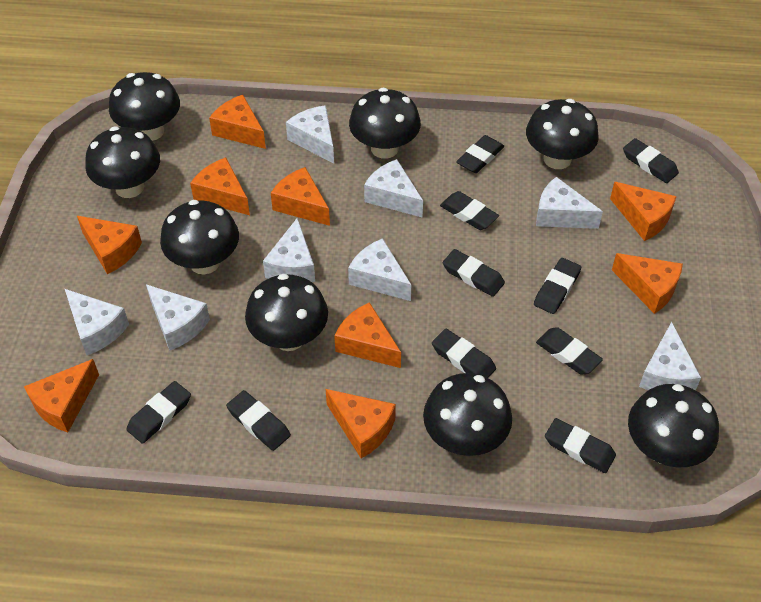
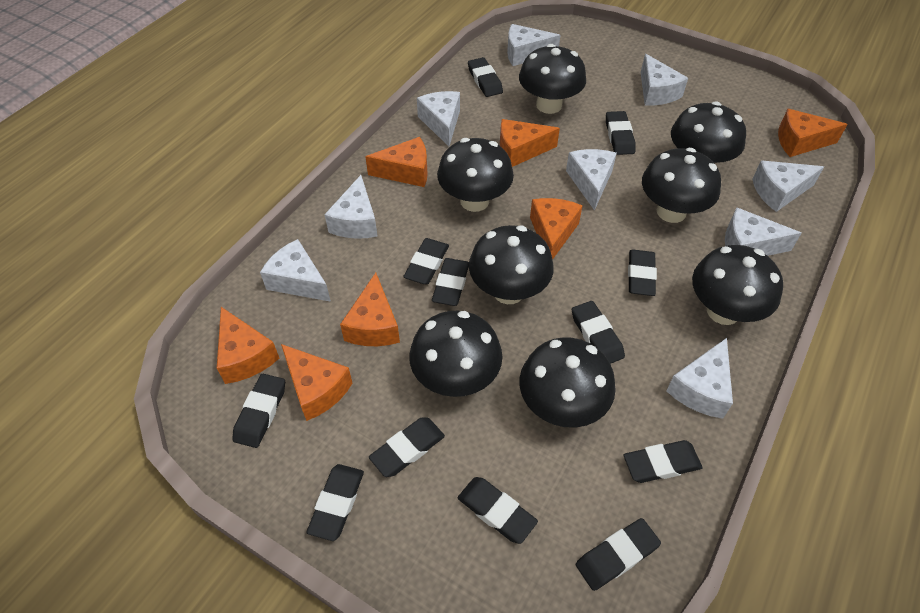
black eraser: [126,381,191,444] [226,390,291,451] [432,329,496,378] [440,191,499,230] [443,249,505,297] [456,135,504,173] [534,258,581,314] [536,327,603,375] [545,418,616,473] [623,138,679,183] = 10 -> [232,374,285,448] [306,464,364,541] [369,418,445,477] [403,238,449,284] [432,258,469,306] [458,477,538,544] [468,57,503,97] [572,301,625,364] [576,518,661,591] [606,111,636,155] [624,440,703,483] [628,250,657,296] = 12
orange cheese: [24,359,99,433] [77,216,142,274] [190,158,250,215] [209,95,266,149] [271,167,330,226] [326,389,396,459] [334,302,401,368] [610,182,677,241] [612,253,683,314] = 9 -> [217,307,279,384] [281,344,353,421] [340,273,400,346] [365,137,428,187] [500,119,560,167] [530,198,583,260] [778,109,848,157] = 7
white cheese: [65,289,129,355] [146,284,210,351] [263,218,315,282] [286,105,334,163] [348,238,411,301] [364,159,423,217] [536,177,603,229] [639,322,701,390] = 8 -> [260,239,331,302] [324,175,378,239] [417,91,460,146] [507,24,560,66] [566,149,617,211] [641,54,688,106] [666,338,733,419] [725,207,801,256] [752,161,824,212] = 9

